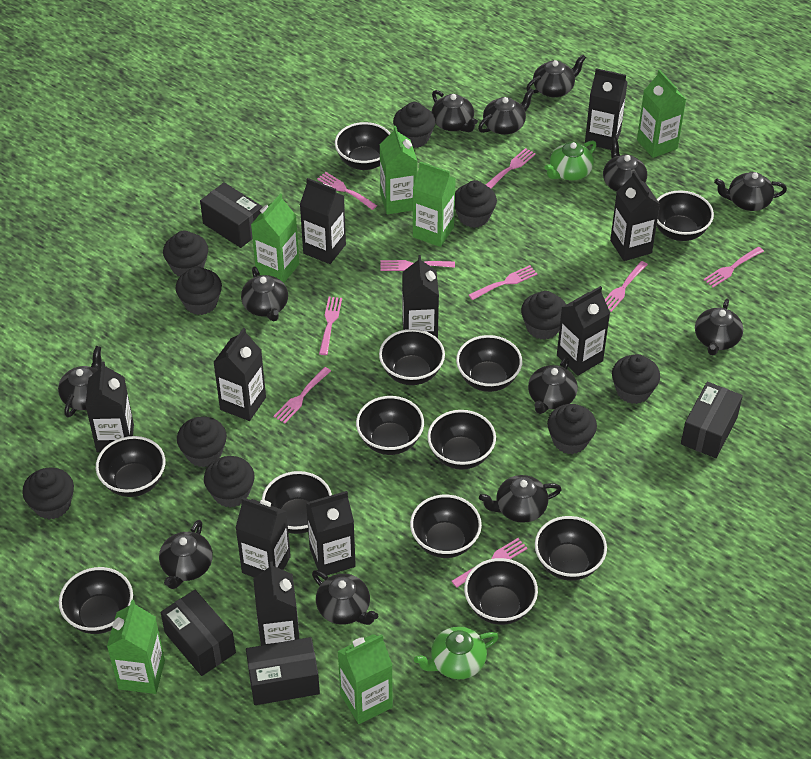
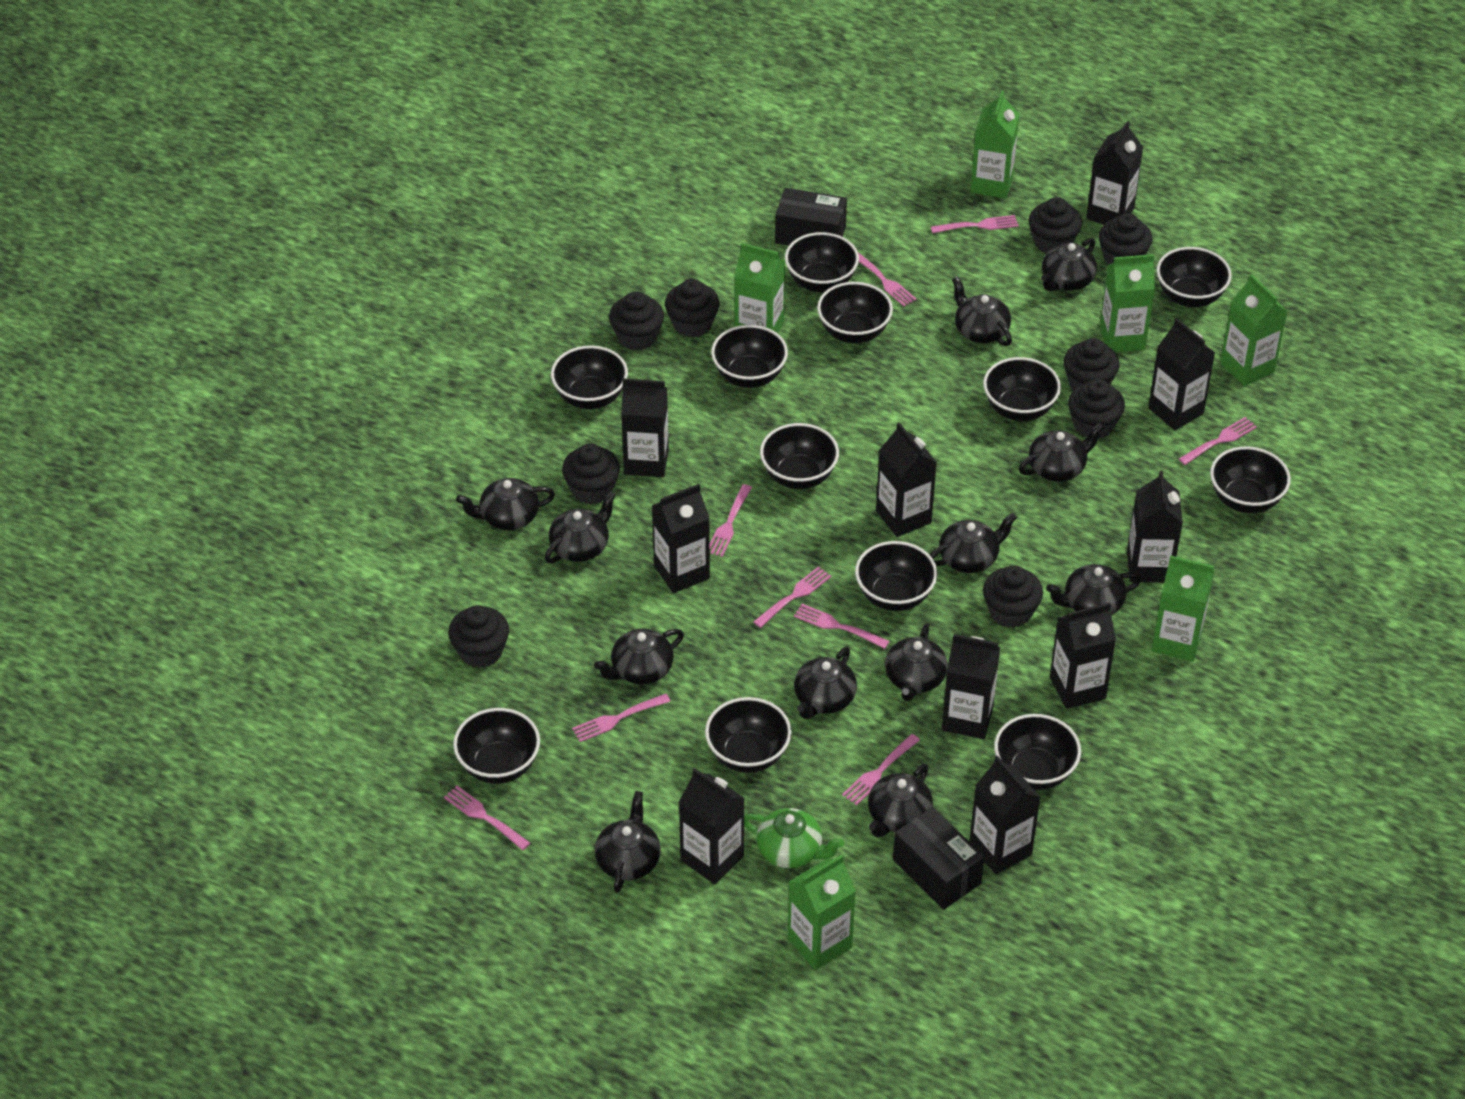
black box: [160,590,236,676] [200,182,262,248] [246,637,320,705] [681,382,743,458] = 4 -> [775,188,847,246] [893,807,984,910] = 2
black cupcake: [22,467,74,519] [163,231,208,276] [175,267,222,315] [177,417,227,467] [204,456,255,508] [393,102,435,148] [455,180,497,228] [521,291,566,340] [547,404,597,454] [612,354,660,404] = 10 -> [448,605,509,668] [562,444,620,504] [609,291,664,351] [665,279,720,338] [983,566,1043,628] [1029,197,1082,254] [1063,338,1120,391] [1068,379,1125,439] [1099,213,1152,265] = 9
green teapot: [414,626,499,679] [544,140,597,180] = 2 -> [744,808,844,868] = 1

